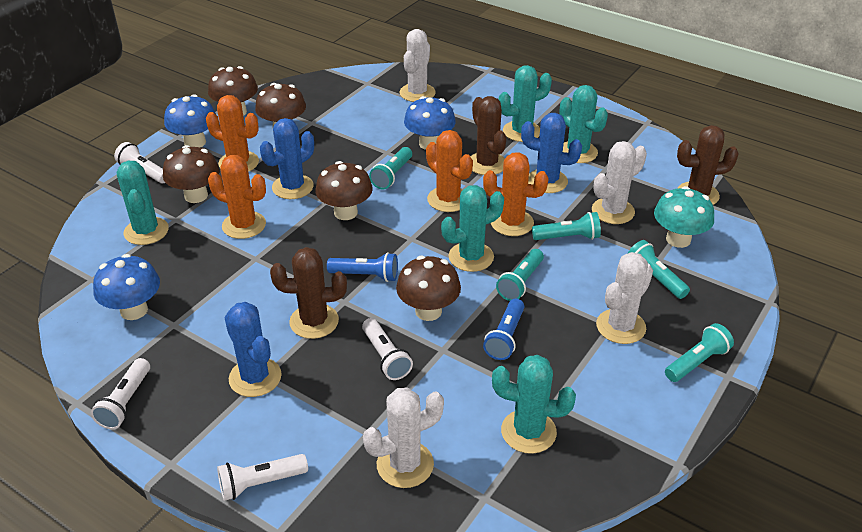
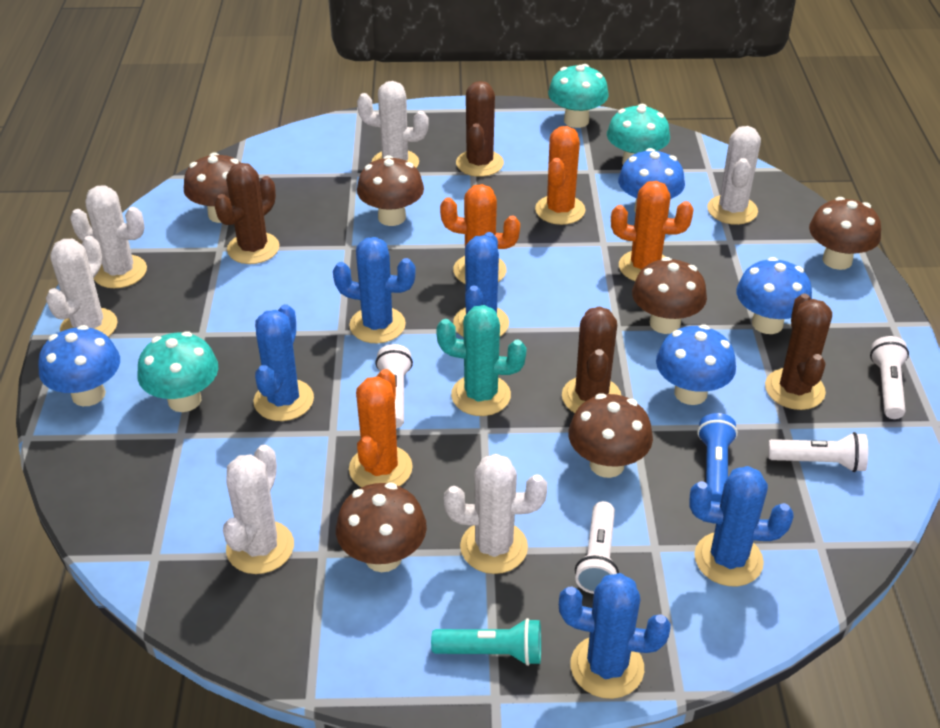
blue cactus: [224,302,282,397] [260,118,314,199] [521,113,582,193] = 3 -> [254,304,314,421] [333,237,416,344] [453,232,509,337] [559,573,671,699] [689,466,794,586] = 5
blue flashlight: [327,252,398,282] [483,299,524,360] = 2 -> [697,413,738,502] = 1
blue mushroom: [93,254,160,320] [164,94,216,147] [404,96,456,150] = 3 -> [38,325,120,406] [618,148,685,213] [656,325,736,405] [736,257,812,334] = 4
brown cactus: [270,247,347,339] [470,96,506,175] [677,125,739,205] = 3 -> [214,163,280,264] [456,81,504,177] [562,307,622,413] [765,294,832,410] = 4
brown mushroom: [163,145,220,203] [208,66,258,116] [255,83,306,126] [315,161,373,220] [396,256,461,321] = 5 -> [184,152,241,223] [336,483,427,572] [357,155,424,226] [568,393,653,478] [632,257,707,334] [809,197,881,270] = 6
turquoise cactus: [117,161,169,245] [441,185,504,272] [492,355,576,454] [499,65,552,142] [560,85,608,163] = 5 -> [436,305,527,416] = 1
turquoise flashlight: [369,147,412,190] [496,249,544,301] [532,212,601,240] [628,240,690,299] [665,323,734,382] = 5 -> [431,618,541,666] = 1
turquoise mushroom: [654,186,714,248] = 1 -> [137,331,218,412] [548,64,609,128] [607,104,670,164] = 3
white cactus: [363,387,444,488] [400,29,436,102] [592,141,647,224] [596,252,653,344] = 4 -> [46,236,118,337] [70,185,147,288] [223,445,294,574] [357,81,429,168] [444,454,547,574] [707,126,761,225] = 6

